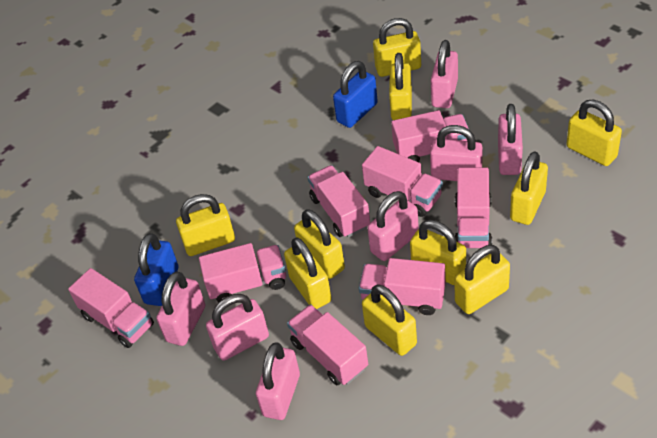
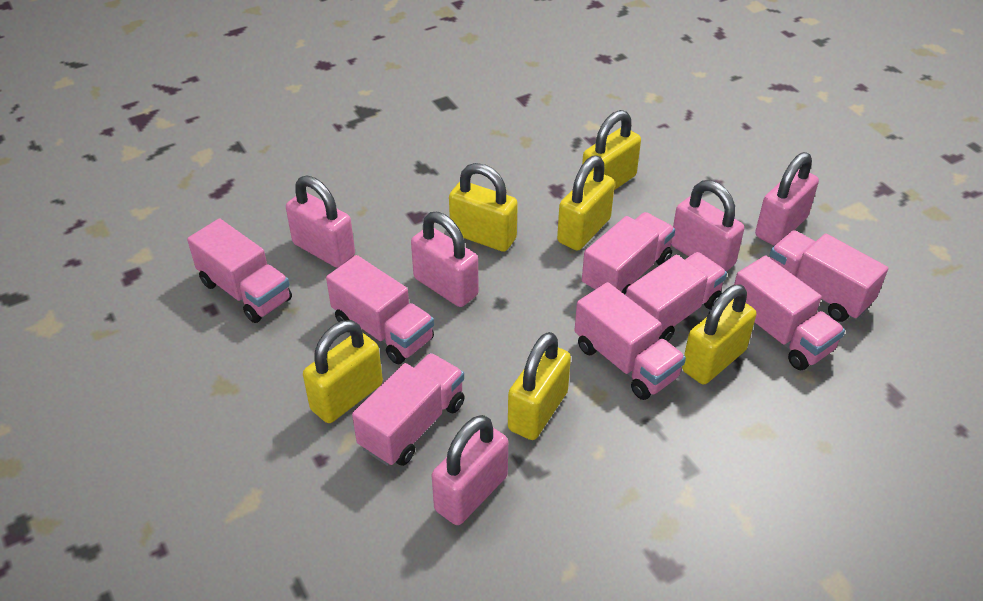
blue padlock: [134,233,179,306] [333,61,378,128] = 2 -> none = 0
pink padlock: [156,272,205,346] [206,294,269,361] [256,343,300,420] [367,191,419,261] [430,125,483,181] [431,40,458,108] [498,104,523,175] = 7 -> [286,175,355,268] [411,212,479,307] [432,415,508,525] [671,180,744,272] [755,152,819,246] = 5
yellow padlock: [176,194,235,256] [284,237,332,309] [294,209,345,279] [362,285,417,356] [373,18,421,77] [389,53,412,120] [410,220,466,285] [454,245,510,314] [510,151,548,225] [566,100,622,166] = 10 -> [303,320,383,423] [449,163,518,252] [508,332,571,440] [557,156,615,251] [582,110,641,190] [682,284,756,384] = 6

